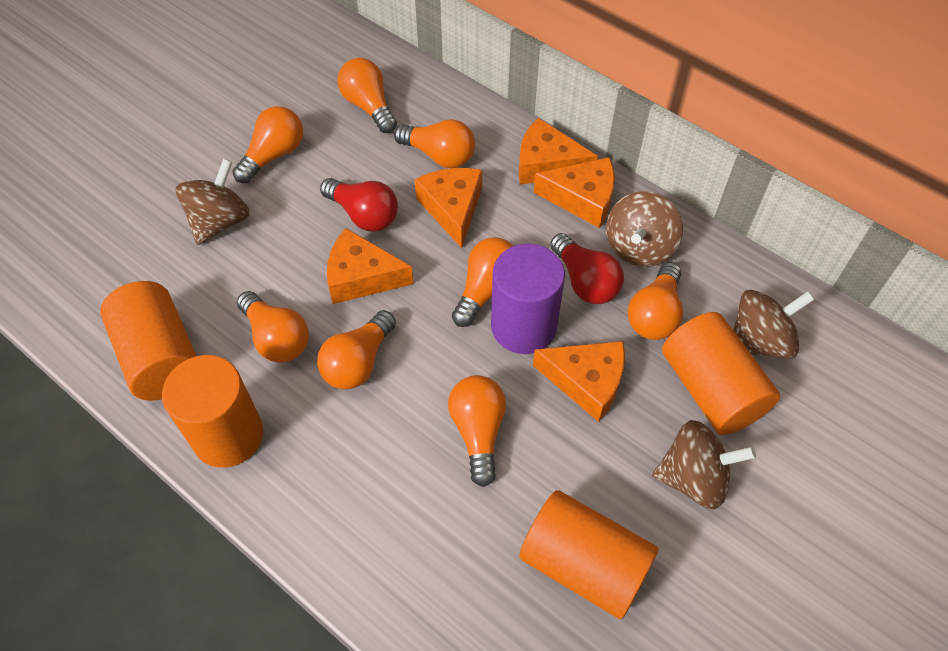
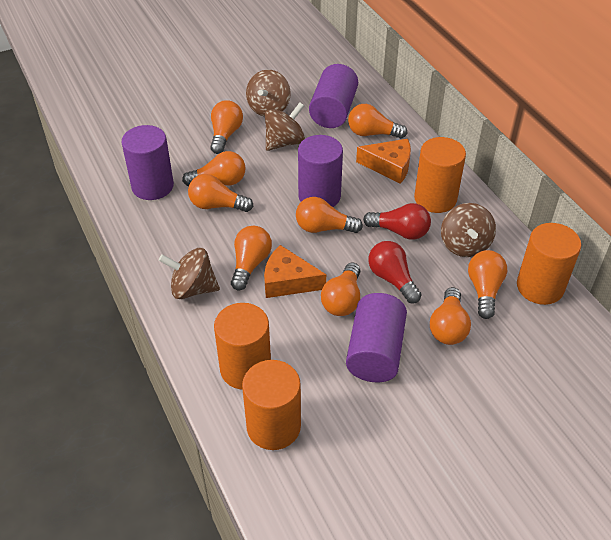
orange cheese: [327,228,414,304] [415,168,482,248] [519,118,598,185] [533,341,625,422] [534,157,615,228] = 5 -> [264,245,326,298] [356,139,411,184] = 2
orange light bulb: [232,106,303,183] [237,291,309,363] [317,310,396,389] [337,58,397,133] [394,119,475,168] [448,375,506,487] [452,237,513,327] [628,262,683,340] = 8 -> [182,151,246,186] [188,174,253,212] [210,100,243,154] [231,226,272,291] [296,197,363,233] [321,262,361,316] [348,104,407,139] [430,287,471,345] [468,250,507,319] = 9
purple cylinder: [491,244,565,354] = 1 -> [121,125,174,200] [298,135,343,207] [309,64,358,128] [346,293,407,383] = 4

